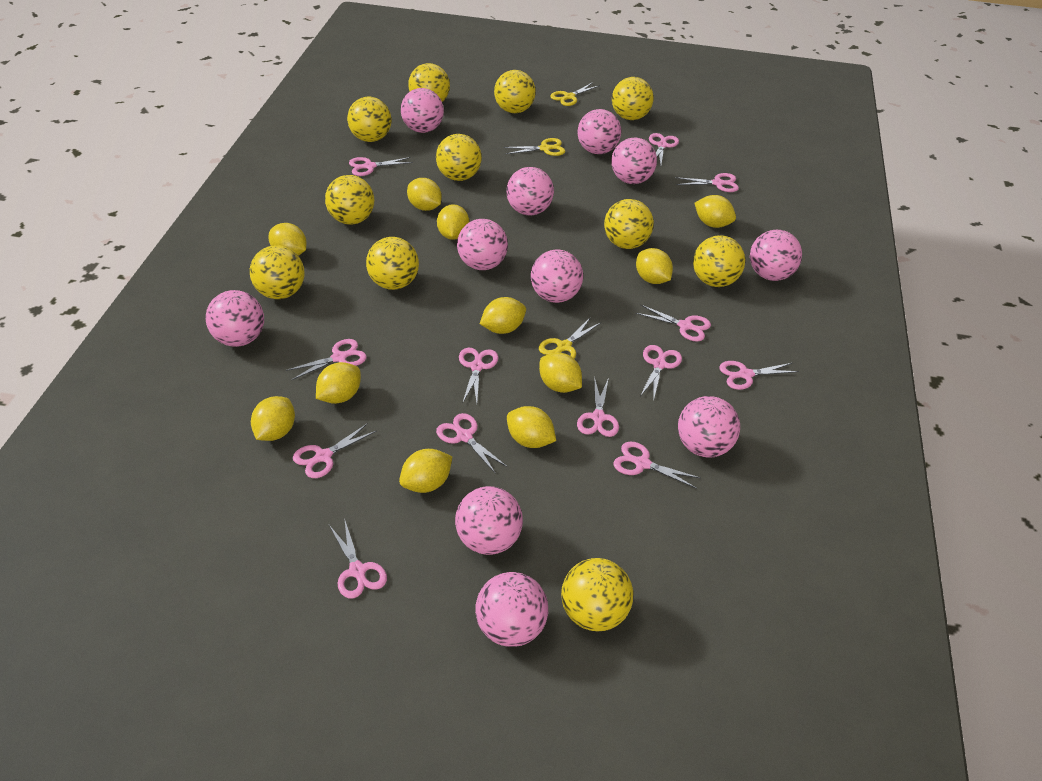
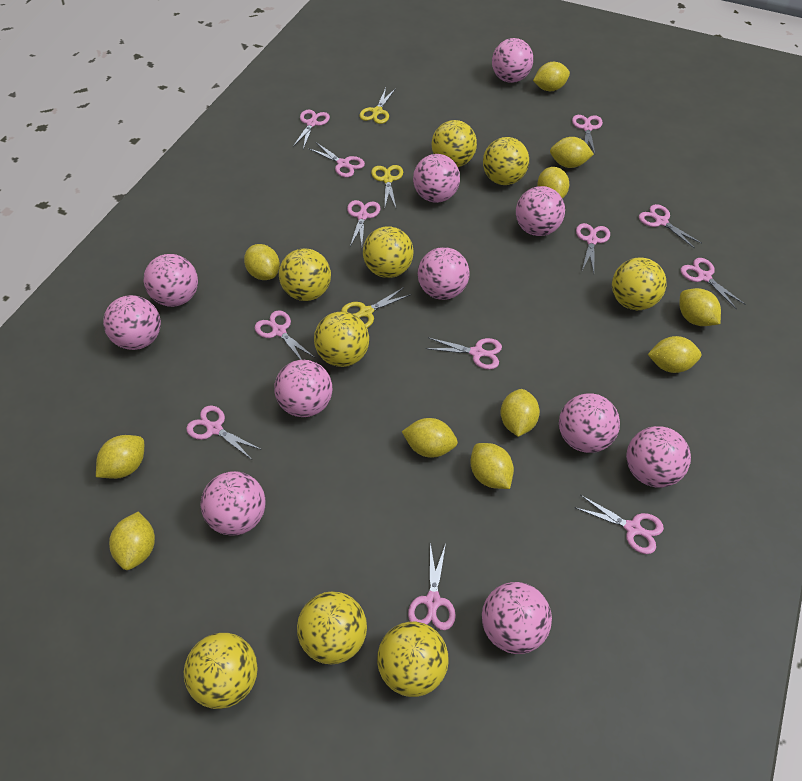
pink scissors: [286,339,367,380] [293,423,377,478] [329,518,387,599] [349,157,413,176] [436,413,508,474] [459,348,498,404] [577,377,619,437] [613,442,700,489] [636,305,711,342] [640,345,682,402] [649,133,679,165] [675,173,739,192] [719,361,799,390] = 13 -> [186,405,262,459] [255,310,315,360] [293,110,330,149] [308,143,365,177] [347,200,380,246] [408,543,456,630] [426,338,502,370] [572,115,603,154] [576,223,610,273] [576,495,664,554] [639,204,701,249] [680,258,745,309] = 12
yellow ball: [250,245,305,299] [325,175,374,225] [347,97,392,142] [366,237,419,290] [408,63,450,102] [436,134,482,181] [494,70,536,113] [561,558,633,631] [604,199,654,249] [612,77,654,120] [693,235,745,287] = 11 -> [184,633,258,709] [279,249,331,301] [297,591,367,665] [314,312,369,367] [363,226,414,278] [377,622,449,697] [431,120,477,167] [483,137,529,185] [612,258,667,310] = 9

